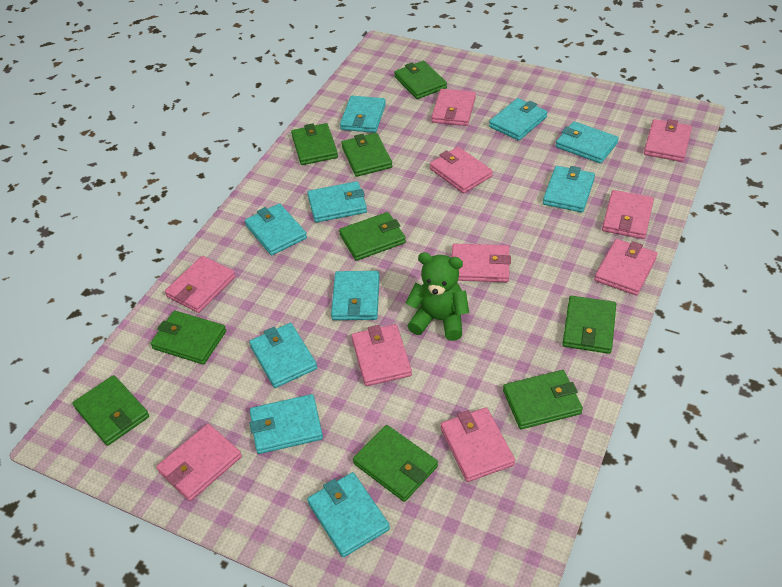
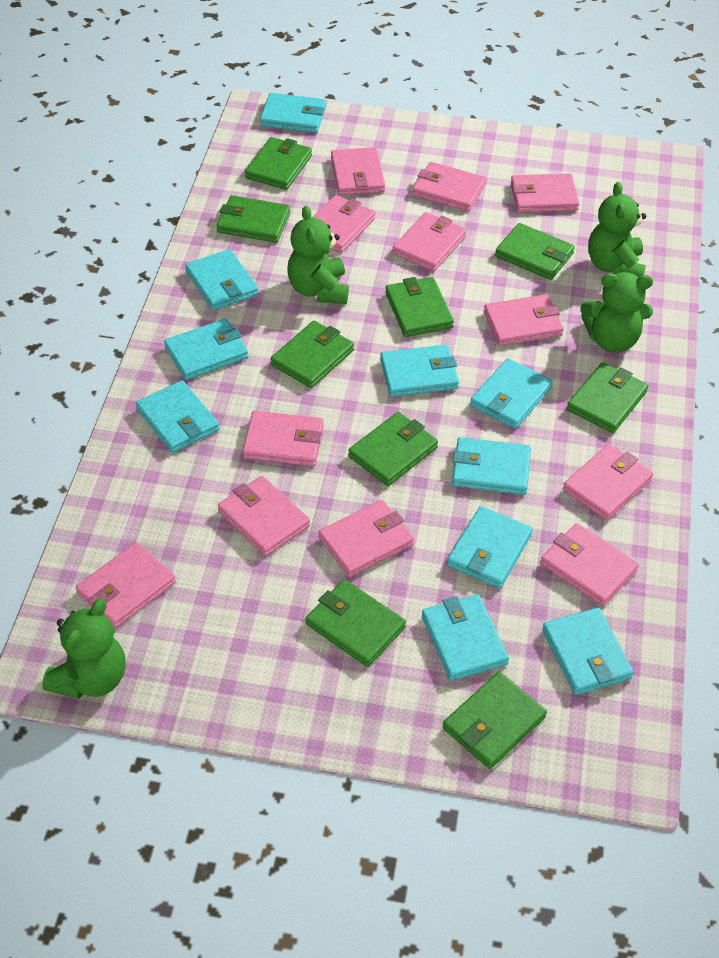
green teddy bear: [406,252,469,341] = 1 -> [42,598,126,699] [287,206,349,304] [580,272,653,353] [588,182,646,277] = 4
pink wallet: [156,424,242,501] [165,256,235,313] [352,324,412,386] [430,147,493,194] [431,89,476,126] [441,407,515,482] [452,244,511,282] [594,239,658,296] [602,190,654,239] [644,119,692,162] = 10 -> [76,542,176,628] [218,476,310,556] [243,411,324,466] [313,195,375,253] [319,500,414,577] [331,147,385,195] [393,212,467,271] [412,162,486,212] [484,294,564,346] [511,173,580,213] [541,523,639,606] [563,444,653,521] = 12

